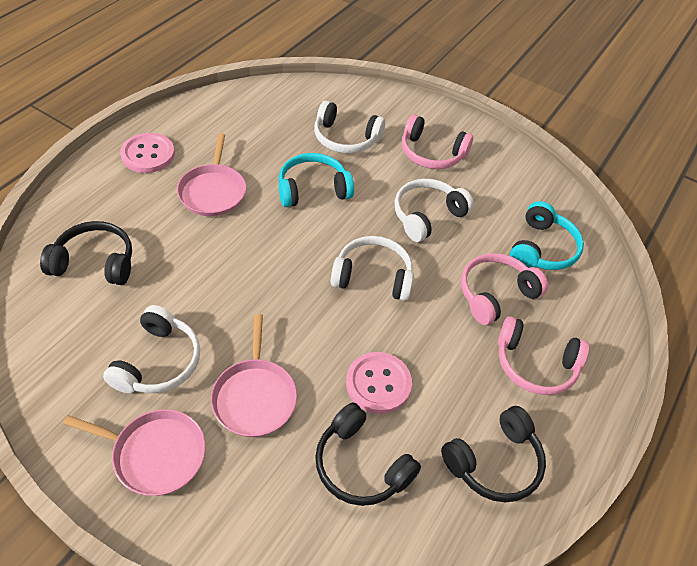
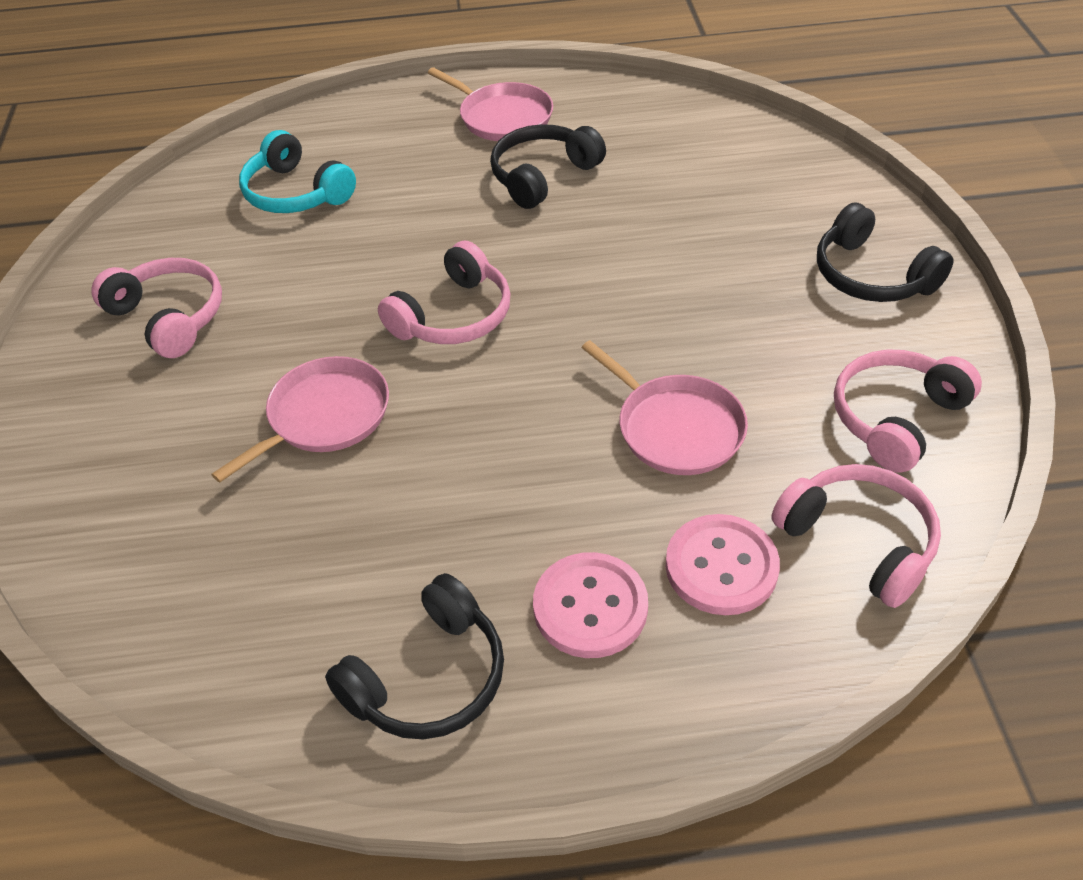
pink headphones: [402,114,473,169] [461,253,548,325] [498,316,589,395] = 3 -> [91,258,222,358] [378,241,511,344] [771,464,941,608] [834,349,982,473] = 4
turquoise headphones: [279,153,354,207] [510,201,584,270] = 2 -> [239,130,356,213] = 1
white headphones: [103,305,200,394] [314,100,385,154] [331,236,414,301] [394,179,474,242] = 4 -> none = 0

